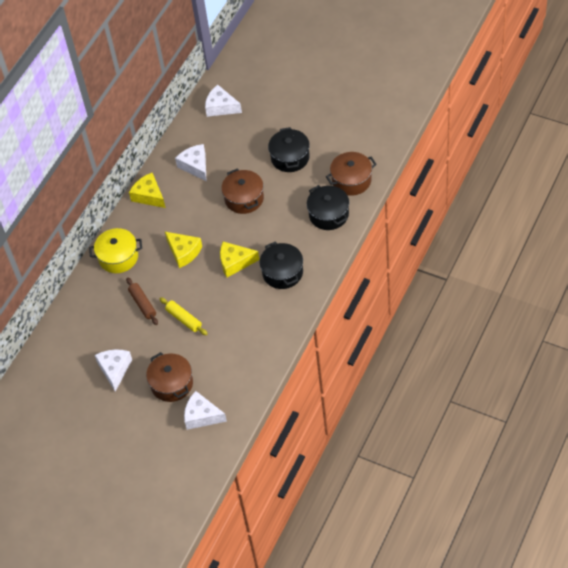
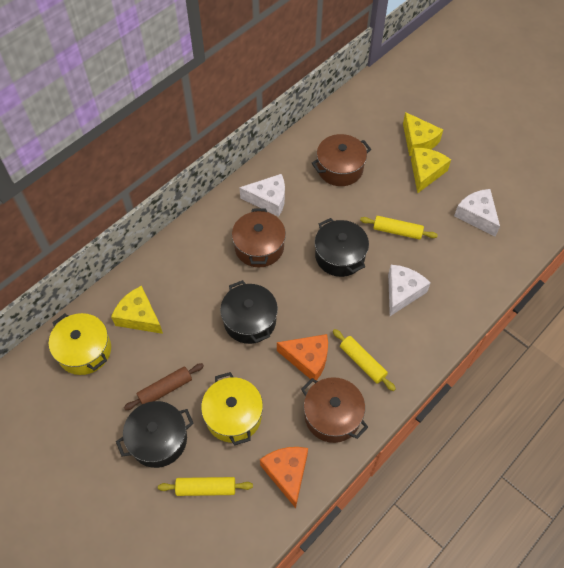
orange cheese: none = 0 -> [260,447,308,508] [277,334,328,380] = 2
white cheese: [95,349,132,392] [175,144,207,182] [184,391,227,430] [205,85,242,117] = 4 -> [239,174,285,217] [388,265,430,316] [454,189,500,237] = 3
yellow pot: [89,228,142,273] = 1 -> [49,313,111,375] [201,372,263,446] = 2
yellow rolling pin: [160,297,208,335] = 1 -> [158,477,253,496] [333,329,396,391] [360,216,438,240] = 3

